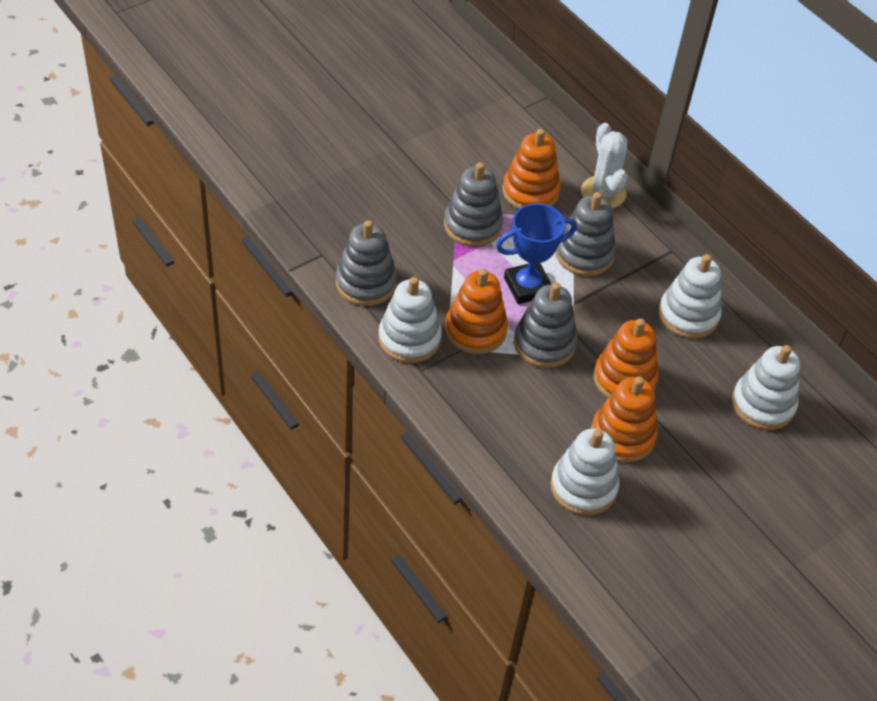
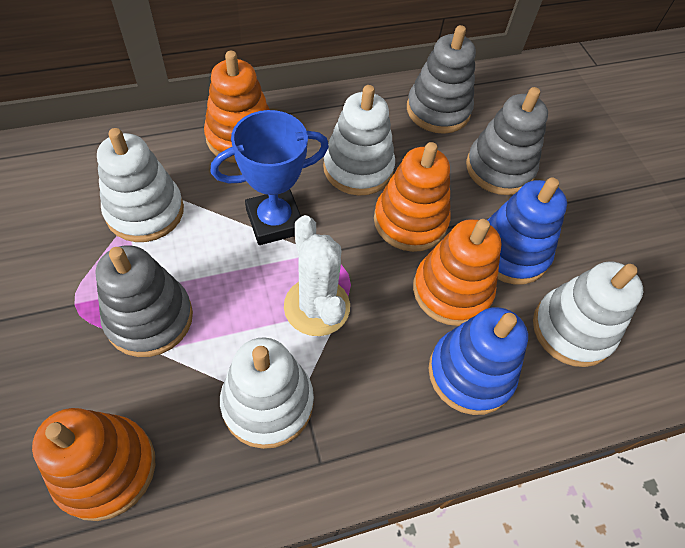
blue stacking toy: none = 0 -> [428,307,528,415] [488,177,567,285] = 2
grey stacking toy: [336,220,397,306] [444,162,503,247] [514,282,578,368] [555,192,616,276] = 4 -> [96,245,193,357] [407,25,476,134] [466,87,548,195] = 3

